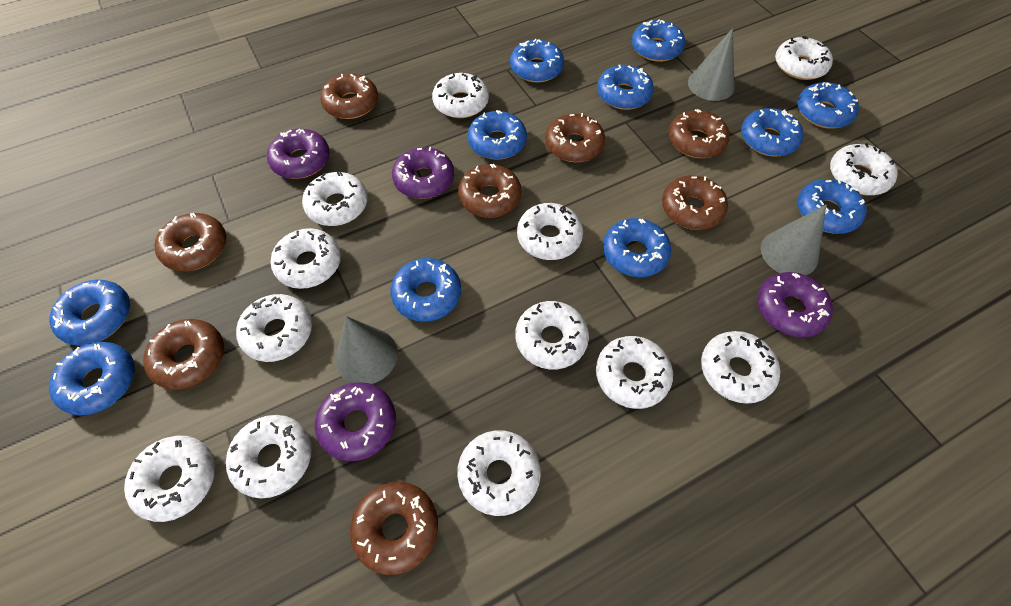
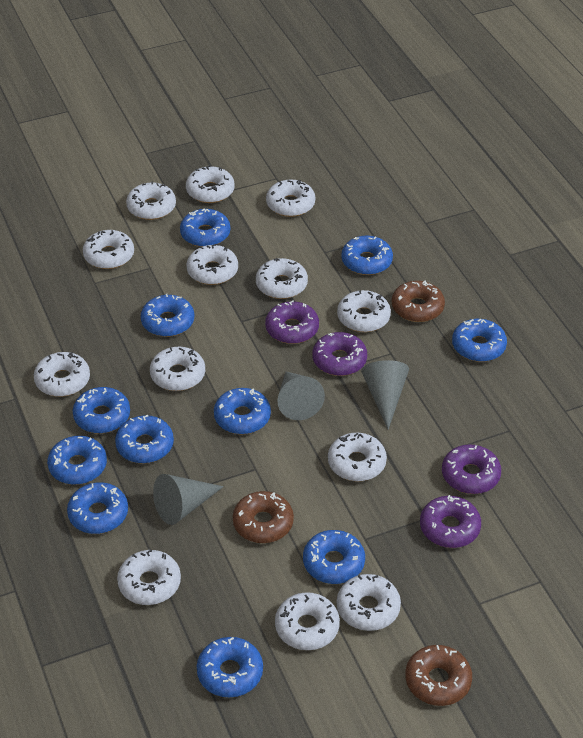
brown donut: [143,319,224,390] [154,213,226,271] [320,73,378,119] [350,482,438,575] [458,164,521,218] [545,113,605,162] [662,175,728,230] [668,109,730,158] = 8 -> [233,491,294,543] [392,281,445,322] [405,645,472,706] = 3

